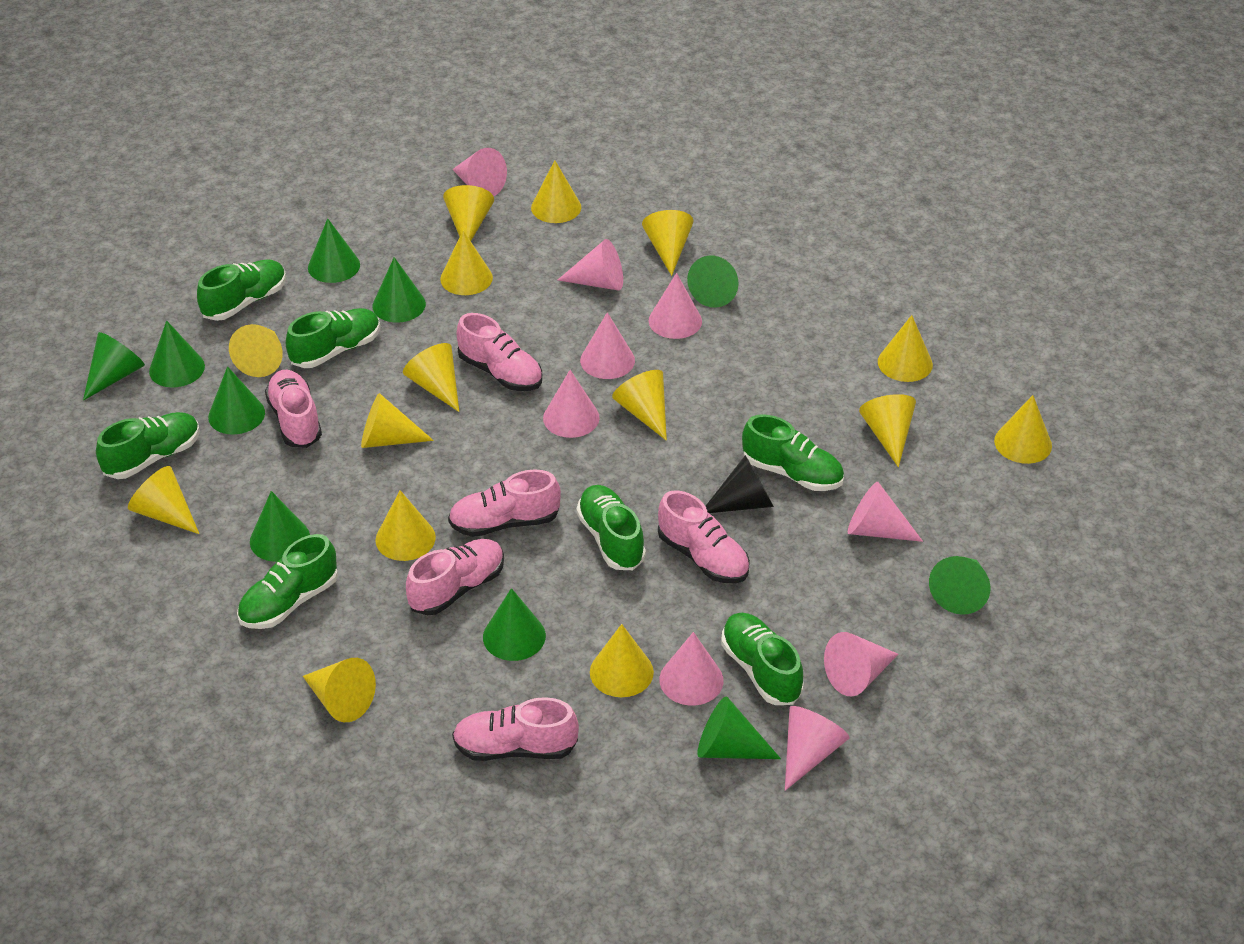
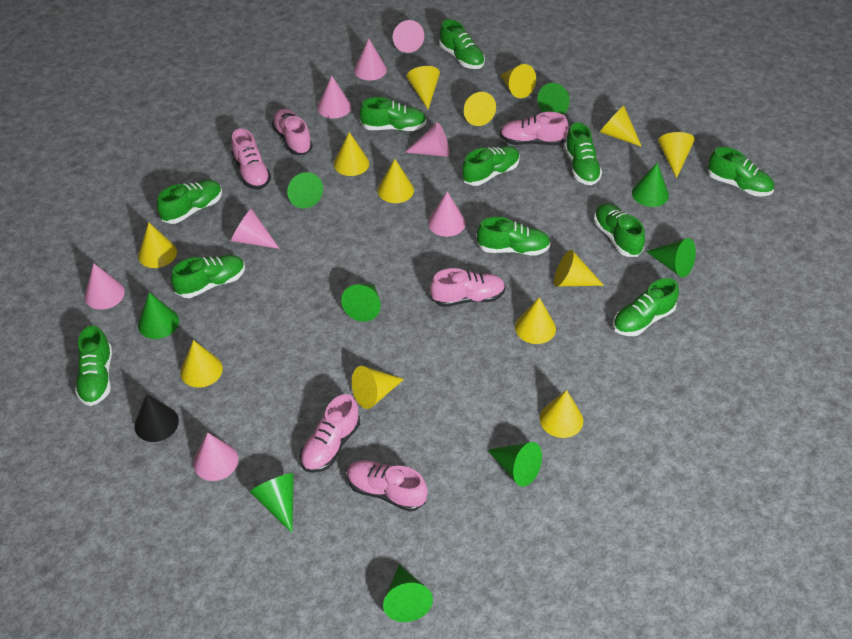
green cone: [83,332,145,401] [149,320,205,388] [208,366,265,434] [250,491,310,562] [308,218,360,283] [373,257,426,323] [483,588,546,661] [687,256,739,308] [697,696,781,759] [929,556,990,615] = 10 -> [138,292,179,339] [250,473,294,533] [287,172,323,208] [341,284,381,322] [383,565,433,622] [487,442,542,487] [538,83,570,114] [632,162,669,207] [646,238,696,277] = 9
green shoe: [96,412,200,479] [197,259,286,321] [237,534,338,629] [286,308,380,368] [577,485,646,570] [721,613,804,705] [742,414,844,491] = 7 -> [75,326,112,406] [157,180,222,224] [171,255,245,298] [359,97,427,131] [439,19,485,69] [462,146,520,186] [477,217,551,256] [564,122,602,185] [594,203,645,257] [613,278,679,336] [708,147,774,196] = 11
pink cone: [452,148,507,196] [543,370,600,438] [558,239,623,290] [580,312,635,379] [648,273,702,339] [659,632,723,705] [785,706,850,791] [824,632,899,696] [848,482,923,542] = 9 -> [84,263,125,310] [193,433,238,481] [231,209,280,249] [317,76,351,118] [354,39,387,80] [393,20,424,53] [405,122,449,157] [428,191,465,237] = 8
yellow cone: [128,466,199,534] [229,324,283,377] [303,658,376,722] [361,393,434,448] [375,490,436,561] [403,343,459,412] [440,231,493,295] [443,185,494,241] [531,160,581,223] [590,624,654,697] [612,370,667,441] [642,210,694,276] [859,394,916,467] [878,315,933,382] [994,395,1052,464] = 15 -> [138,222,177,268] [180,340,223,388] [334,132,369,176] [352,366,404,409] [378,159,414,203] [407,66,440,109] [464,92,496,126] [500,64,536,98] [515,297,556,344] [540,390,583,438] [554,250,604,287] [600,106,642,147] [658,132,695,178] = 13

